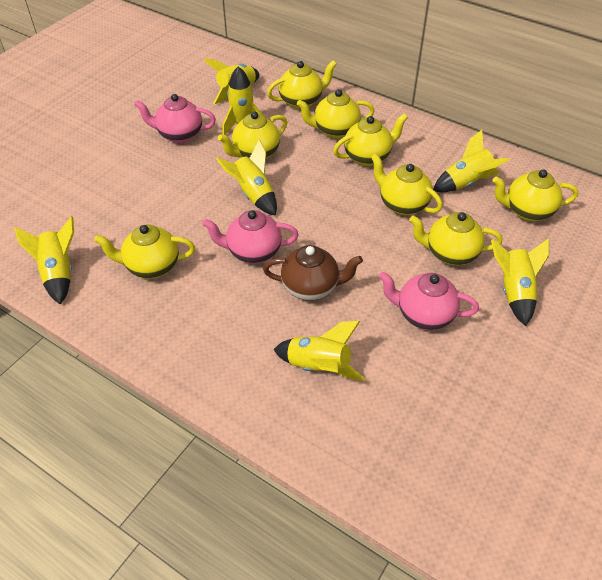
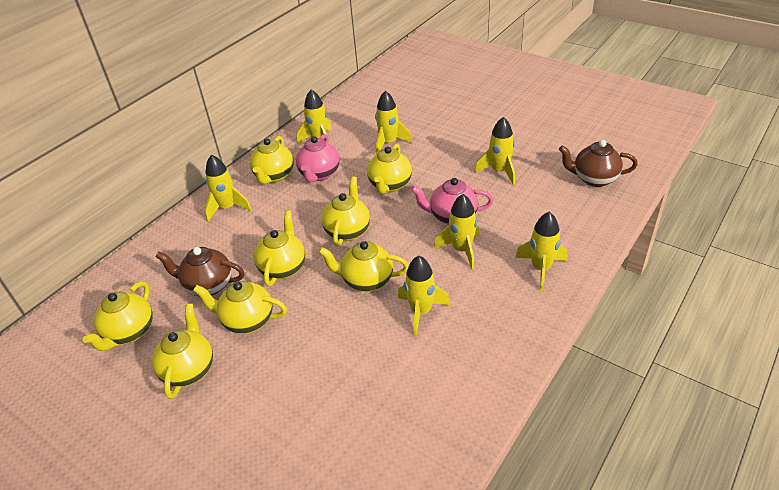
brown teapot: [263,245,363,301] = 1 -> [155,247,244,296] [559,140,638,187] = 2
pink teapot: [134,94,216,143] [202,210,299,264] [379,272,479,330] = 3 -> [296,134,339,182] [411,178,493,225] = 2

